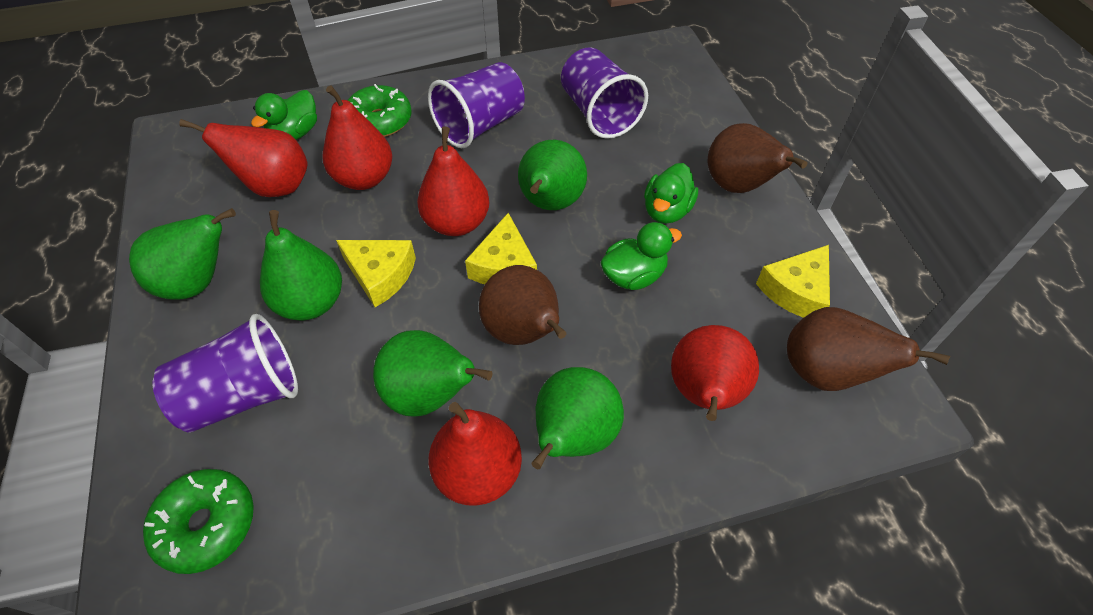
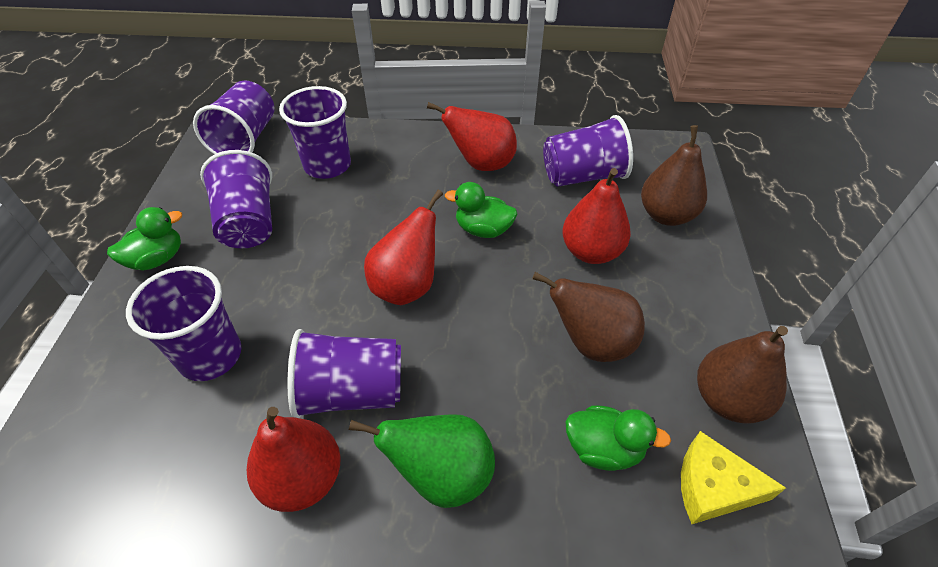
green donut: [143,469,254,574] [347,84,412,137] = 2 -> none = 0
green pear: [129,208,236,300] [260,210,342,321] [373,330,493,417] [518,140,587,210] [531,367,624,469] = 5 -> [349,414,495,508] = 1
purple cup: [152,314,298,433] [428,62,525,148] [561,47,648,139] = 3 -> [126,266,241,381] [193,80,274,154] [200,150,272,248] [279,86,351,179] [288,329,401,418] [543,115,633,187] = 6
red pear: [179,119,308,197] [323,85,392,190] [417,127,490,236] [428,402,522,506] [671,325,759,421] = 5 -> [247,407,341,512] [364,190,443,305] [427,102,517,171] [562,168,631,264] = 4
yellow cheese: [336,240,416,307] [465,213,537,284] [756,245,830,318] = 3 -> [681,431,786,524] = 1

